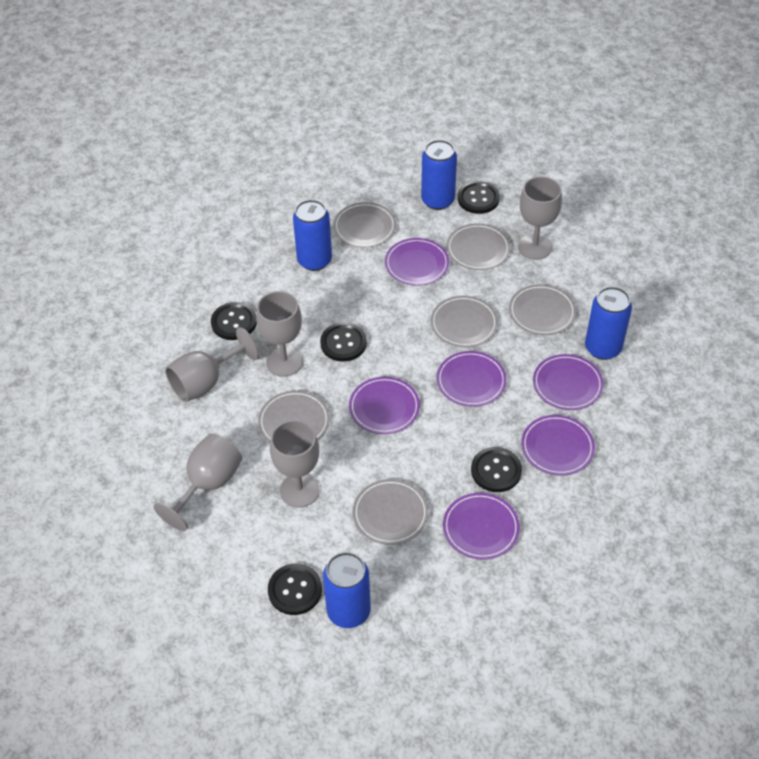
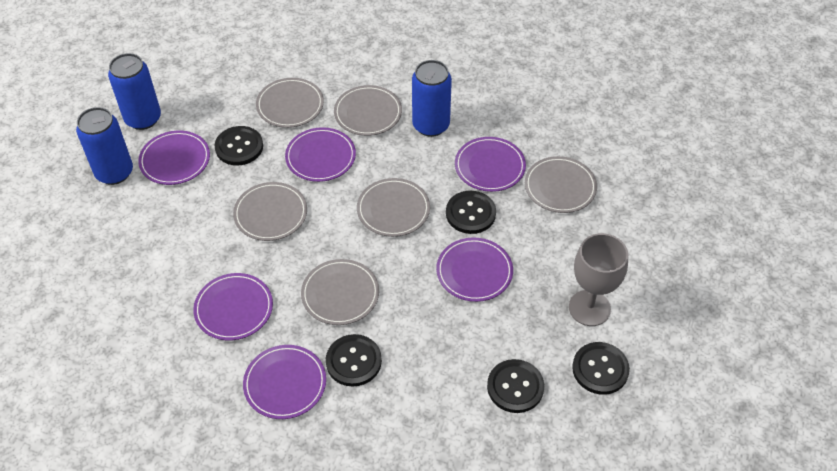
blue can: [293,200,332,271] [323,552,371,628] [421,140,457,210] [585,287,632,360] = 4 -> [76,107,133,185] [108,53,161,130] [412,60,452,137] = 3
grey goblet: [153,433,242,531] [165,327,259,402] [256,291,303,377] [270,420,320,508] [518,176,562,260] = 5 -> [569,233,628,326] = 1

